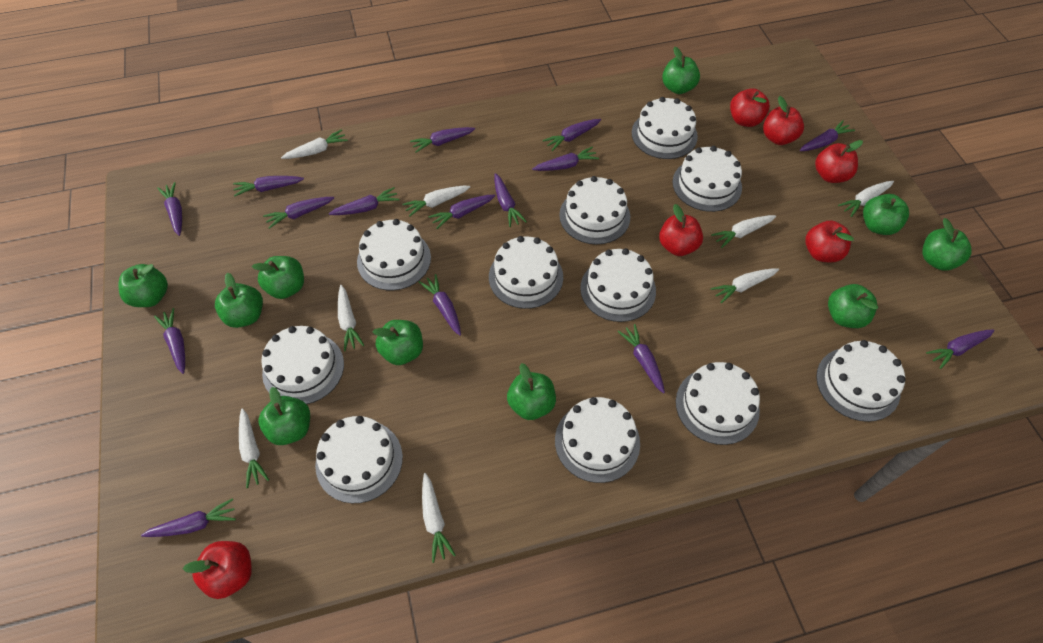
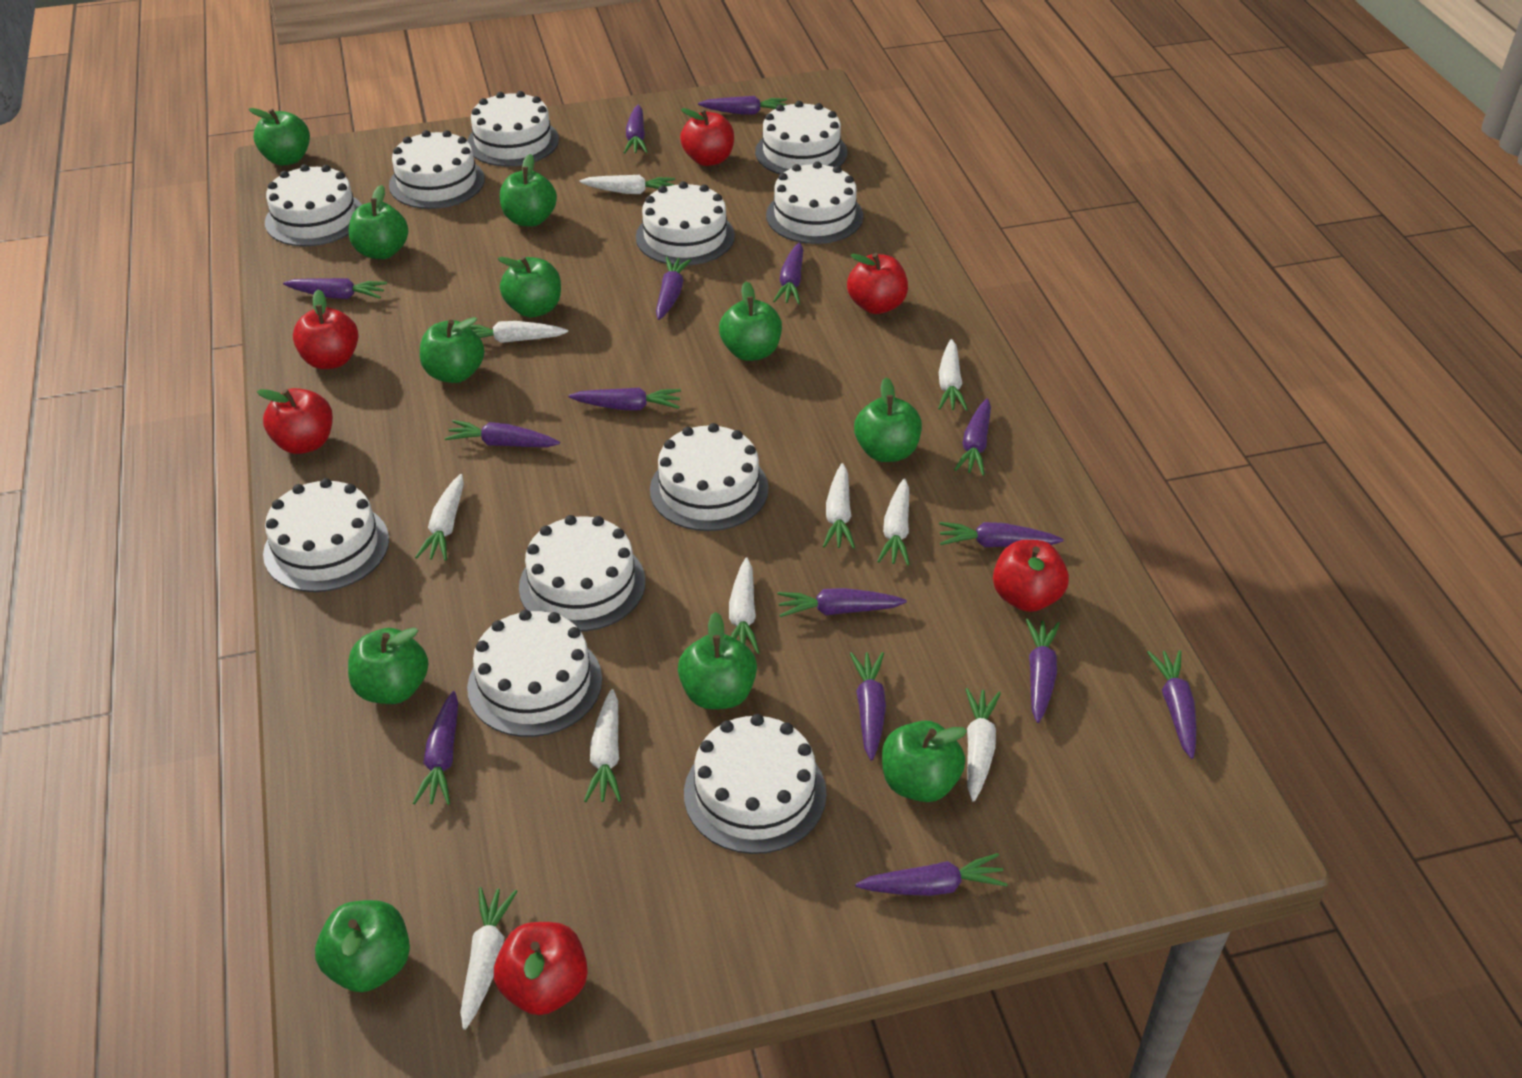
green apple: [118,264,168,307] [215,273,263,328] [252,256,304,299] [258,387,310,445] [373,320,423,365] [507,363,556,420] [662,47,700,94] [828,284,878,328] [863,194,909,235] [922,218,972,271] = 10 -> [249,108,310,165] [315,900,410,992] [348,627,428,704] [349,185,408,259] [420,317,484,383] [498,256,561,317] [500,154,557,227] [678,612,757,709] [719,281,782,361] [854,377,922,462] [882,721,967,802] = 11
white carrot: [239,408,269,488] [281,129,348,159] [338,285,364,351] [402,186,470,217] [422,473,456,563] [710,268,779,303] [711,215,776,248] [838,181,894,217] = 8 -> [415,474,464,561] [460,887,518,1030] [469,321,568,343] [580,175,675,194] [584,689,621,802] [729,557,760,654] [823,463,855,549] [877,478,910,566] [938,339,968,411] [965,688,1001,802] = 10

